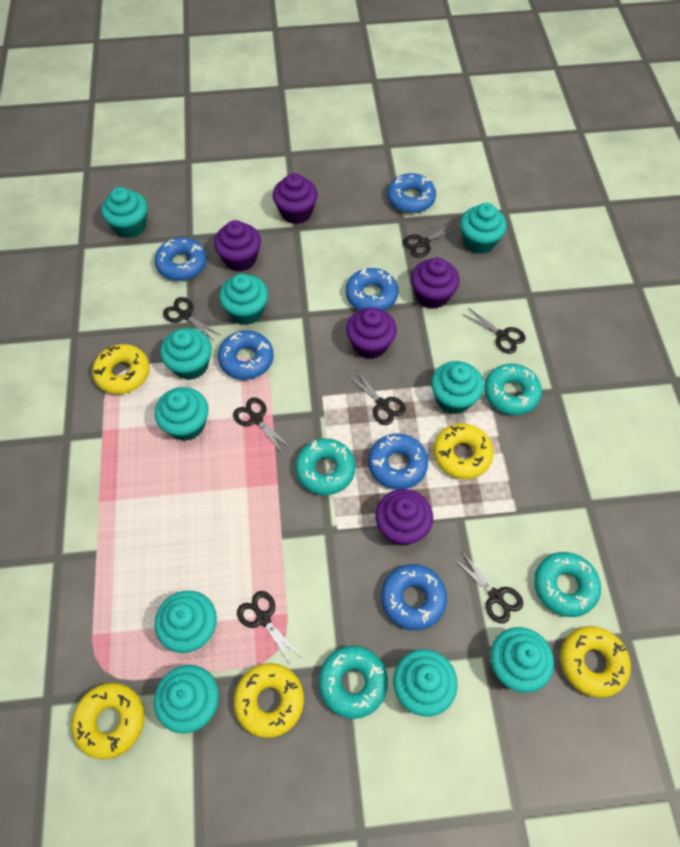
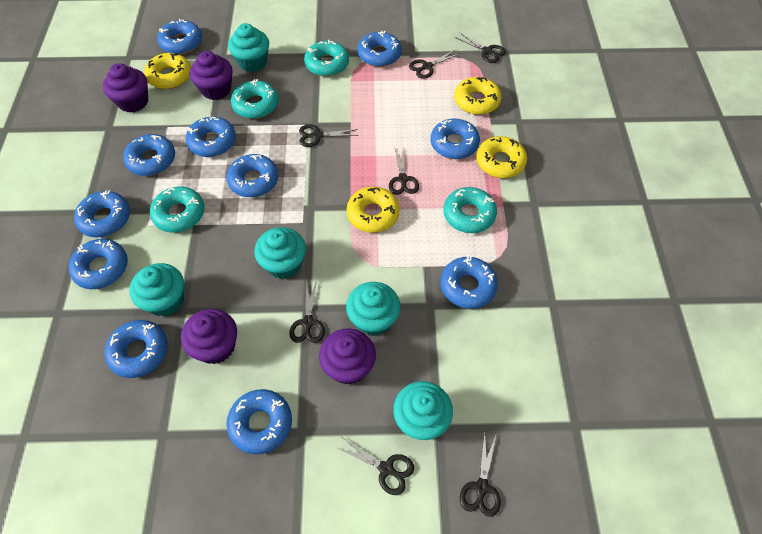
blue donut: [155,237,207,281] [218,330,274,380] [346,267,398,311] [368,433,428,490] [381,564,447,630] [387,173,436,213] = 6 -> [69,239,128,289] [74,190,130,238] [104,320,168,378] [123,134,175,176] [157,19,202,54] [186,116,236,157] [226,154,278,197] [226,389,292,454] [357,31,402,67] [431,119,480,159] [440,256,498,309] = 11
purple cupcake: [214,220,261,271] [273,173,318,224] [346,307,397,359] [375,489,433,546] [411,258,460,309] = 5 -> [103,63,148,113] [181,309,237,364] [190,51,233,100] [319,328,376,385] = 4
turquoise cupcake: [101,187,147,238] [154,665,219,734] [155,387,208,441] [155,591,217,653] [160,328,212,380] [219,274,268,325] [393,649,458,716] [431,361,484,414] [460,203,507,254] [490,627,554,693] = 10 -> [129,263,184,317] [228,23,269,72] [254,227,306,279] [346,282,400,336] [393,381,453,440] = 5
yellow donut: [71,683,144,759] [92,344,150,394] [234,663,304,738] [433,424,494,479] [560,626,631,698] = 5 -> [144,52,191,89] [347,187,400,233] [454,77,501,115] [476,136,527,178] = 4

